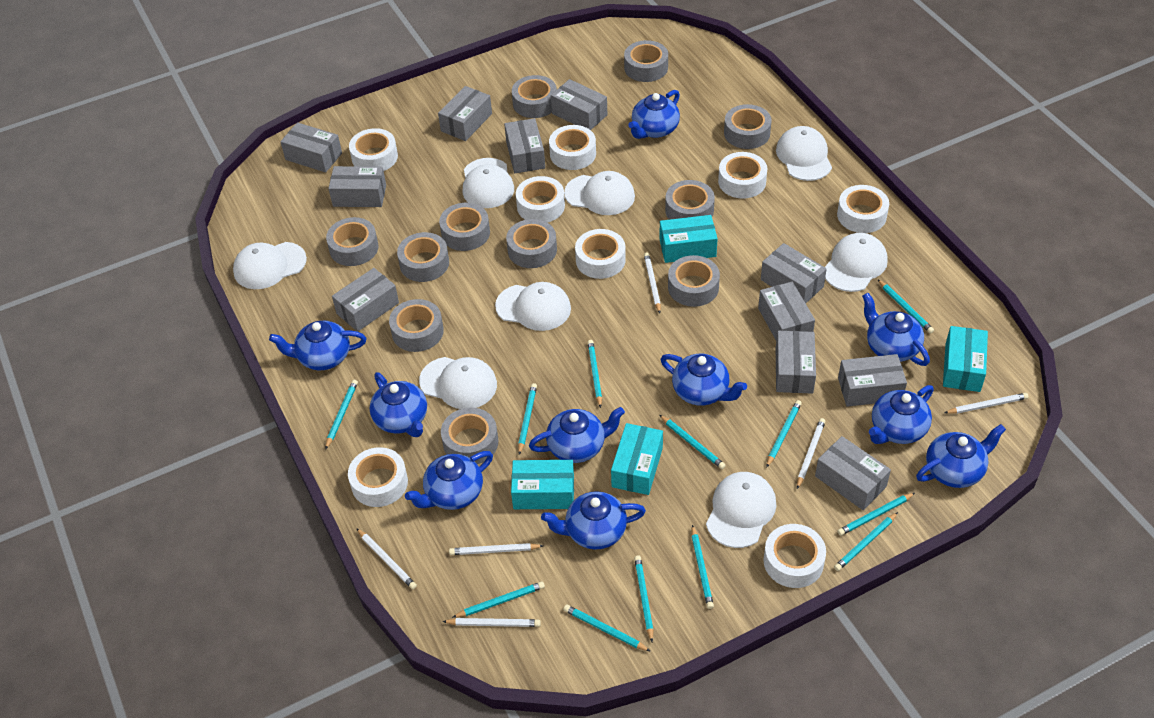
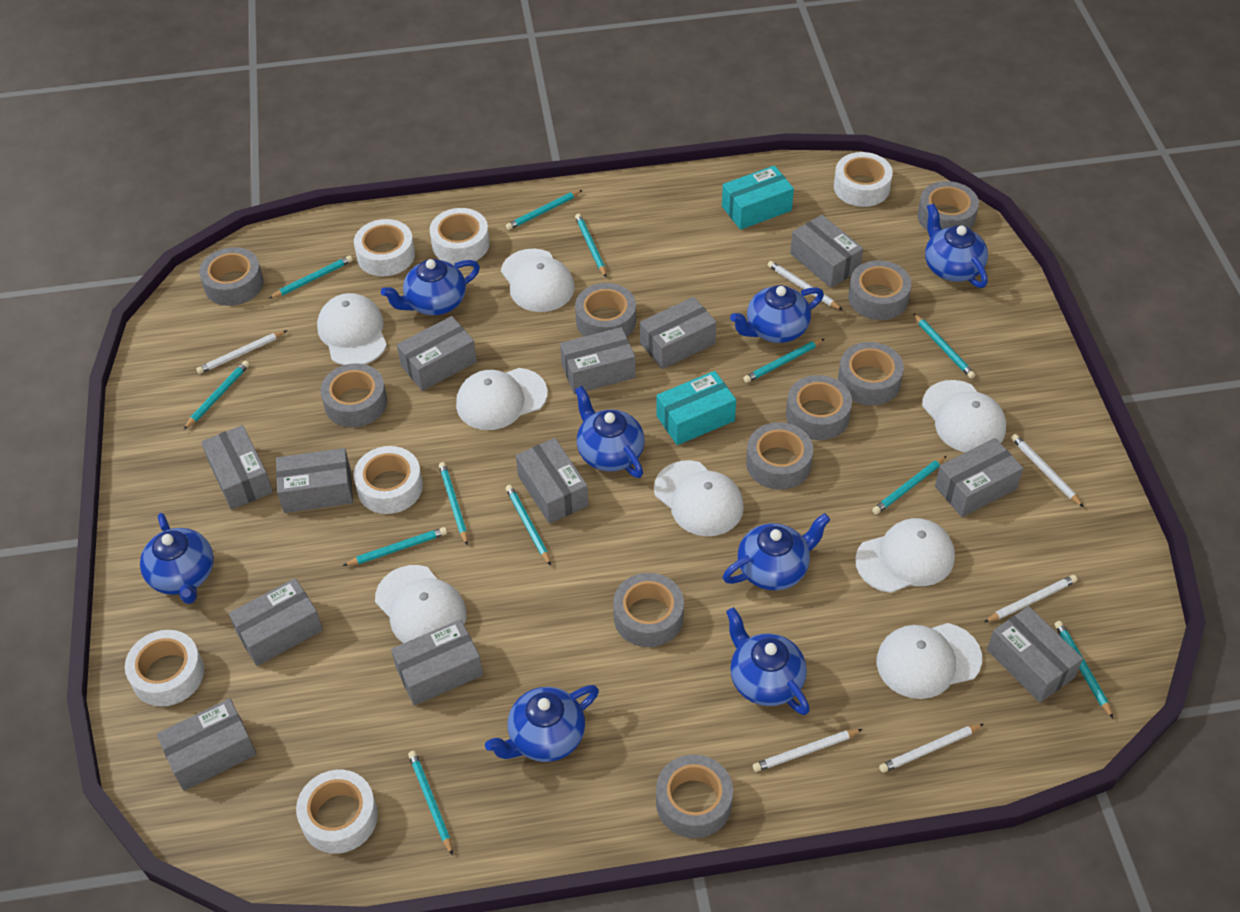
blue teapot: [269,321,366,370] [370,372,427,437] [405,451,493,510] [529,407,625,463] [541,491,646,550] [628,90,680,139] [660,354,747,406] [862,293,930,366] [869,385,934,444] [916,424,1006,488] = 10 -> [140,513,214,604] [381,259,480,315] [485,685,599,762] [575,386,645,478] [723,513,831,590] [726,607,810,715] [730,285,824,343] [925,203,988,288] = 8
grey box: [280,122,342,172] [328,166,386,207] [332,268,399,332] [438,86,492,141] [504,118,545,173] [551,79,607,130] [758,281,815,341] [761,243,827,303] [776,331,816,394] [815,436,891,510] [838,354,907,407] = 11 -> [157,698,256,791] [201,425,273,510] [229,578,323,666] [276,448,353,513] [391,619,483,705] [397,316,477,391] [516,438,589,524] [560,327,636,394] [640,297,717,369] [790,215,863,288] [935,438,1023,517] [987,606,1083,703] = 12
grey tape: [326,217,379,266] [389,299,444,352] [397,232,449,282] [439,203,490,251] [441,408,498,464] [506,219,557,268] [512,75,557,118] [624,40,668,82] [665,180,715,220] [668,255,720,307] [724,104,772,149] = 11 -> [199,247,264,306] [320,363,387,427] [575,283,636,337] [613,573,684,647] [656,755,733,838] [746,422,813,490] [786,375,852,440] [838,342,904,405] [848,260,911,320] [917,181,979,231] = 10
turquoise box: [511,460,574,509] [611,423,663,495] [659,215,718,263] [943,326,988,392] = 4 -> [657,371,736,445] [722,165,794,230] = 2
white tape: [348,447,408,507] [349,128,398,171] [516,176,565,223] [549,125,596,170] [575,229,626,279] [718,152,767,199] [763,524,826,588] [837,185,889,233] = 8 -> [125,630,204,707] [296,770,378,854] [354,219,415,276] [354,446,423,514] [430,208,490,265] [834,152,893,207] = 6

